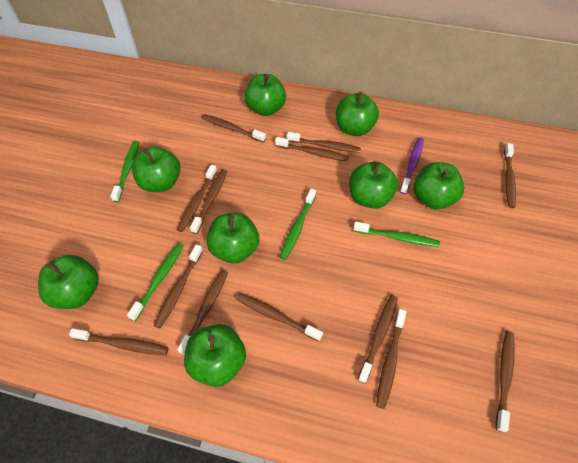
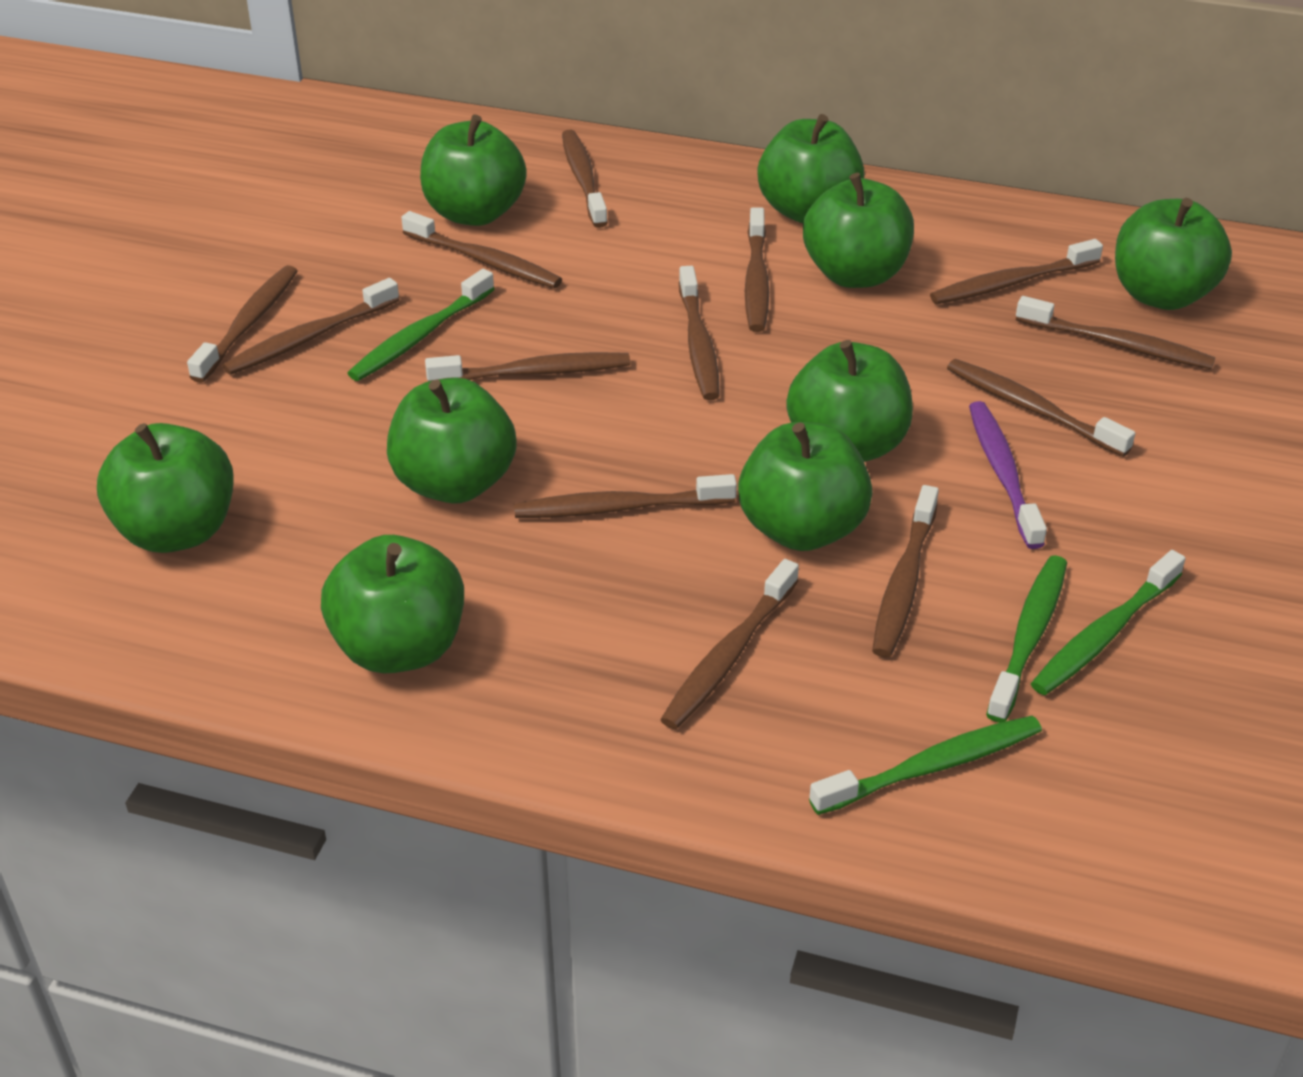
green apple: [38,255,99,309] [132,146,180,192] [184,324,246,387] [207,213,259,263] [244,74,286,116] [336,92,379,136] [349,161,398,209] [413,162,464,209] = 8 -> [97,423,234,553] [321,535,464,673] [387,378,517,504] [420,114,527,226] [738,422,873,551] [757,114,865,223] [786,340,913,462] [803,173,914,288] [1115,198,1232,310] = 9

